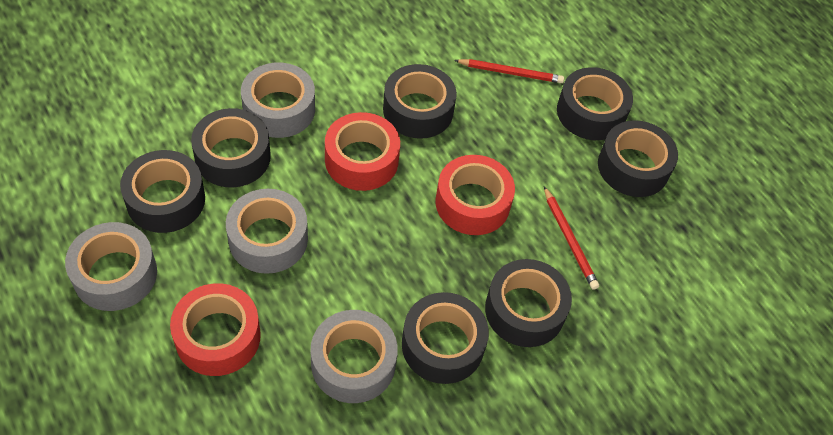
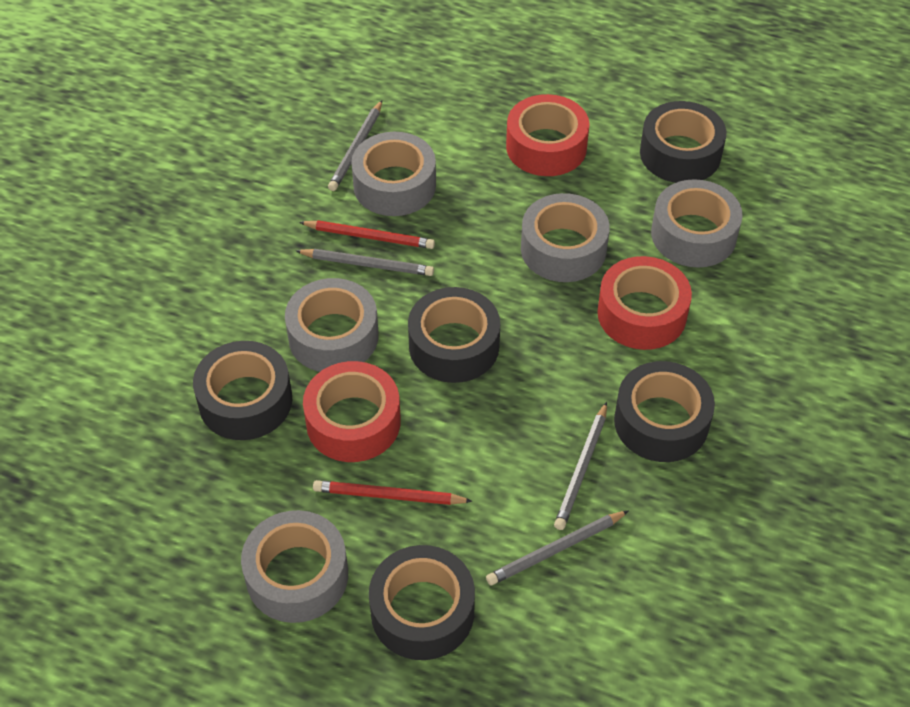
black tape: [120,150,205,233] [191,108,271,187] [383,64,457,139] [402,292,489,384] [485,259,572,347] [557,67,633,140] [598,120,678,197] = 7 -> [193,341,292,440] [369,545,475,660] [408,287,500,383] [614,361,715,462] [640,101,727,183] = 5
grey pencil: none = 0 -> [296,249,434,276] [328,100,382,191] [486,511,628,585] [554,402,607,530] = 4
grey tape: [65,222,157,311] [226,189,308,274] [241,63,315,138] [311,310,398,403] = 4 -> [241,510,348,623] [285,278,379,372] [351,132,436,216] [521,193,610,282] [651,179,743,268] = 5

